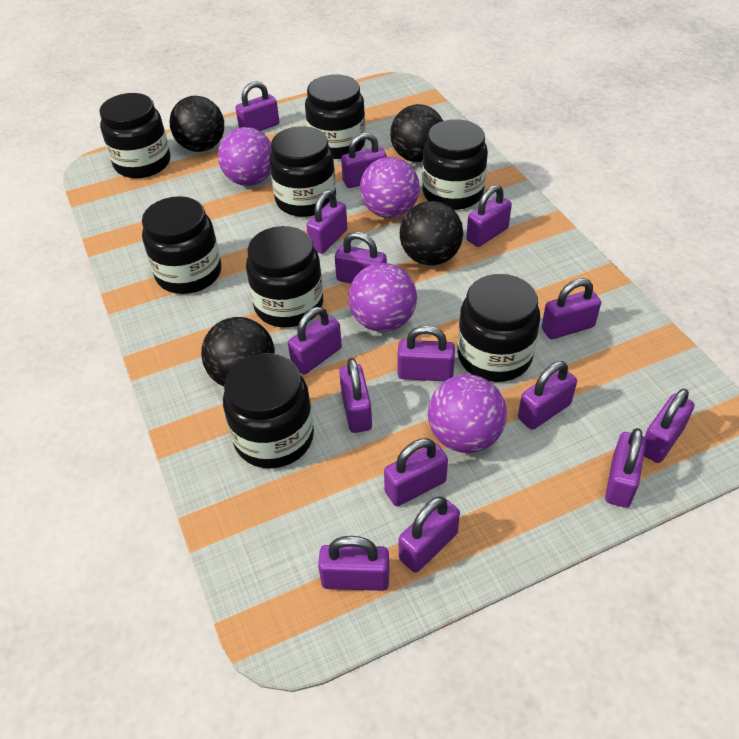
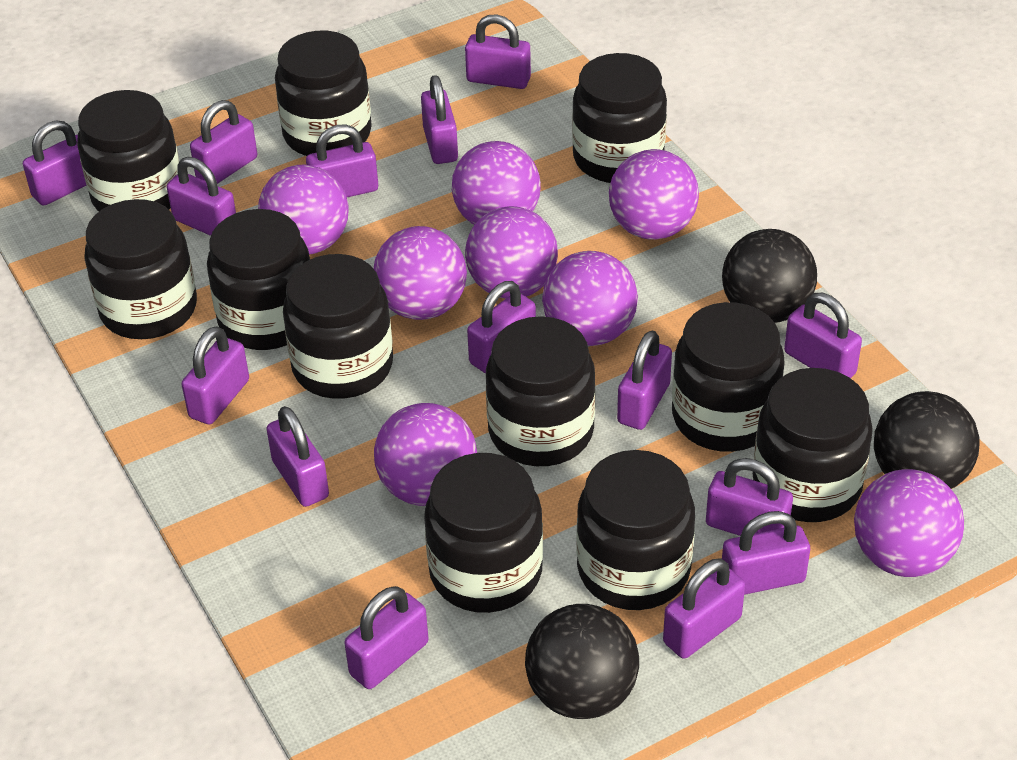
black ball: [170,96,224,152] [201,317,275,386] [390,104,443,162] [400,201,463,266] = 4 -> [525,604,639,719] [722,229,817,323] [874,391,980,489] = 3
black jar: [99,93,171,178] [142,196,221,294] [223,353,314,468] [246,226,323,328] [269,126,336,217] [305,74,366,159] [422,119,488,210] [457,274,540,382] = 8 -> [77,90,179,212] [84,199,197,339] [207,209,310,350] [275,31,372,156] [283,254,393,399] [424,453,543,613] [486,316,595,466] [572,53,667,183] [576,450,695,610] [672,302,785,452] [753,368,873,522] = 11
purple ball: [218,127,272,186] [348,263,417,332] [360,157,420,218] [428,374,507,453] = 4 -> [258,165,348,255] [374,226,467,320] [374,403,477,506] [452,141,541,225] [465,206,558,299] [542,251,638,346] [609,149,699,240] [854,469,964,577] = 8

